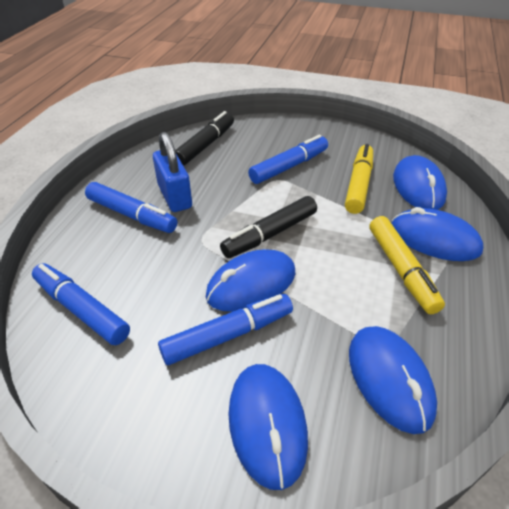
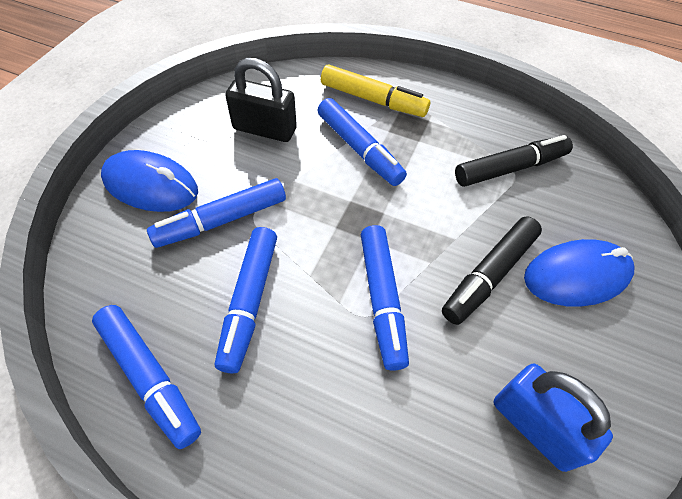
black padlock: none = 0 -> [225,58,297,142] = 1
blue marker: [32,263,130,345] [85,182,177,233] [158,294,293,365] [248,135,328,184] = 4 -> [92,305,201,449] [147,178,286,248] [215,227,277,373] [318,98,407,186] [361,225,409,371] = 5
blue mouse: [206,249,295,312] [228,364,308,490] [349,326,437,434] [391,207,483,261] [393,155,447,210] = 5 -> [101,150,198,212] [524,239,634,307] = 2
yellow marker: [345,144,373,214] [370,216,445,314] = 2 -> [321,65,430,117] = 1

